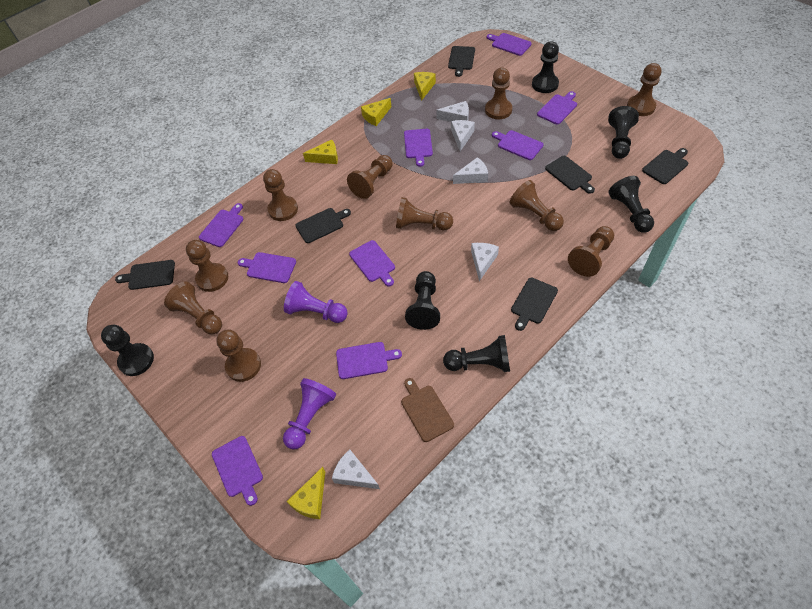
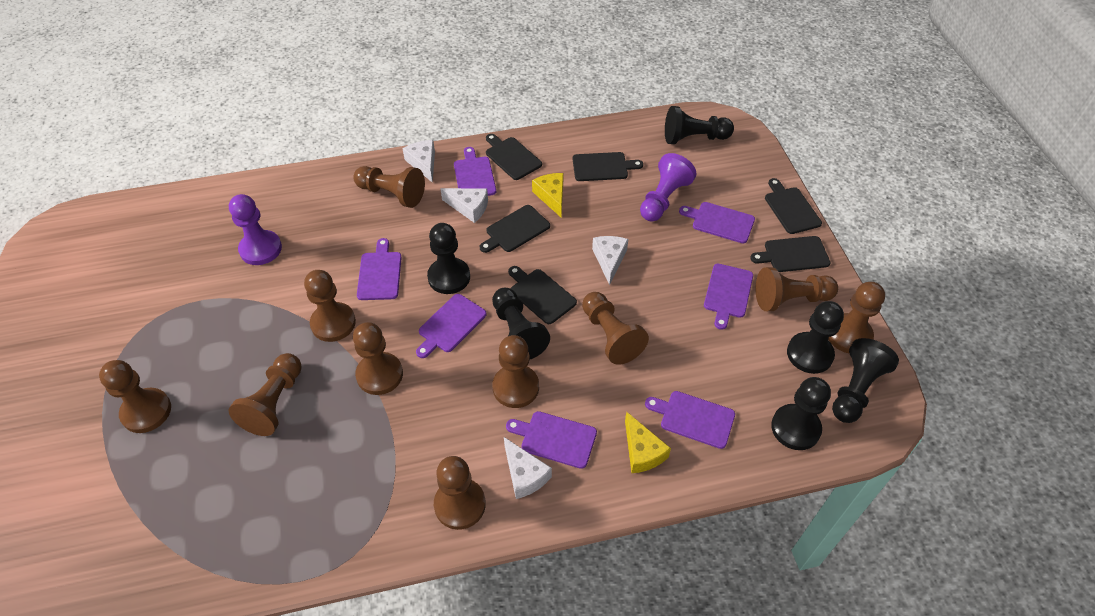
brown cutting board: [401,378,454,442] = 1 -> none = 0
purple cutting board: [199,203,244,247] [212,436,263,506] [237,252,296,283] [336,342,402,379] [349,240,395,286] [404,129,433,167] [486,33,532,56] [492,130,543,160] [537,91,577,125] = 9 -> [357,238,402,300] [416,294,487,358] [454,147,496,196] [506,411,597,469] [645,391,735,449] [679,202,755,243] [704,263,753,330] = 7
white cheese: [332,449,380,489] [436,101,469,122] [451,120,475,151] [453,157,488,184] [471,243,499,281] = 5 -> [402,140,435,183] [440,188,488,223] [504,437,552,499] [592,236,628,285] = 4
yellow cheese: [287,467,325,519] [303,140,338,164] [361,98,391,126] [414,72,436,101] = 4 -> [532,173,564,217] [625,411,671,473] = 2

